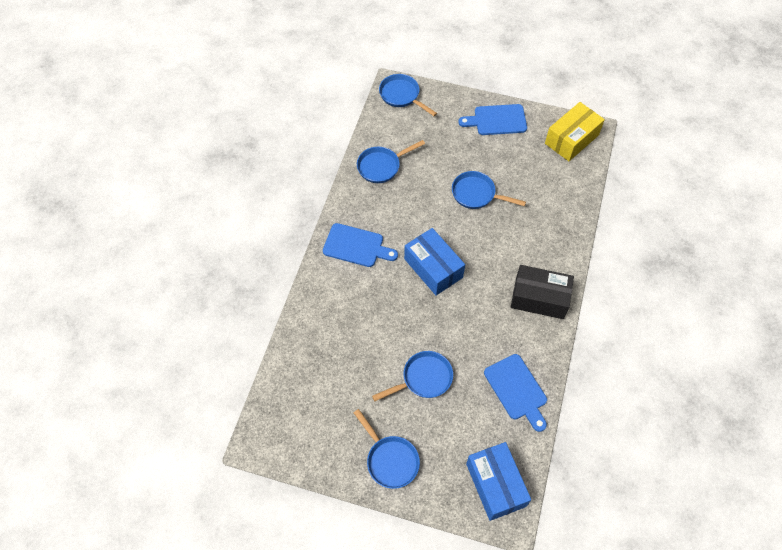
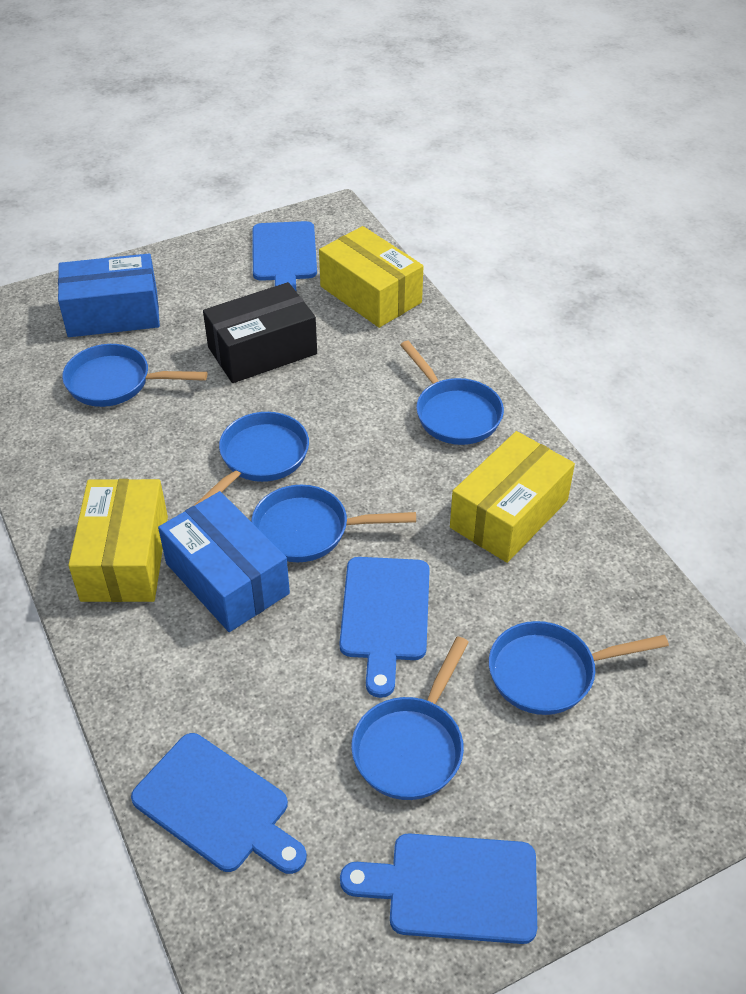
blue cutting board: [323,223,398,267] [458,104,527,135] [484,354,547,432] = 3 -> [131,733,307,874] [253,221,317,291] [339,557,430,698] [340,833,537,944] = 4
blue pan: [354,409,420,489] [357,140,425,183] [372,351,453,401] [379,74,437,116] [452,171,526,209] = 5 -> [62,344,207,407] [193,412,309,506] [251,485,416,562] [351,636,469,800] [400,341,504,445] [489,621,669,715] = 6
yellow box: [545,102,605,161] = 1 -> [68,479,168,602] [319,226,423,328] [450,431,575,563] = 3

